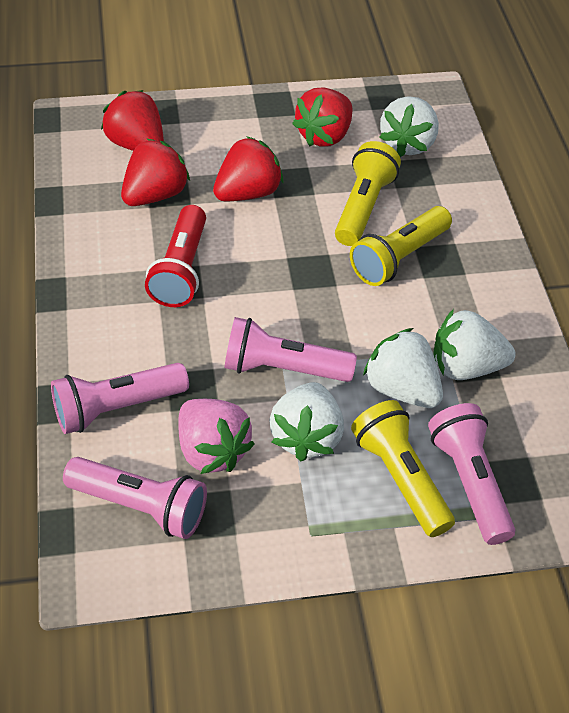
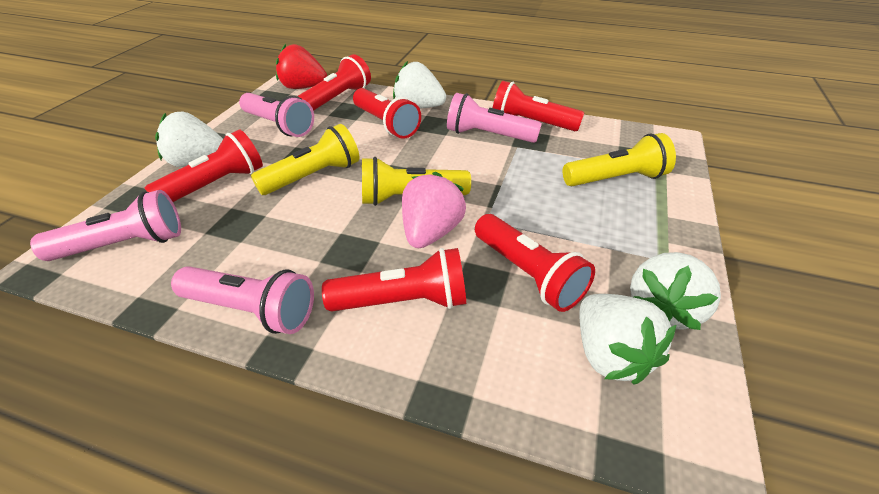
red flashlight: [145,205,206,307] = 1 -> [145,129,263,202] [298,54,371,111] [322,248,466,312] [353,88,421,139] [475,214,595,312] [493,81,584,131] = 6
red strawberry: [101,90,164,151] [121,138,190,206] [213,136,283,201] [292,87,353,147] = 4 -> [276,44,327,89] = 1

